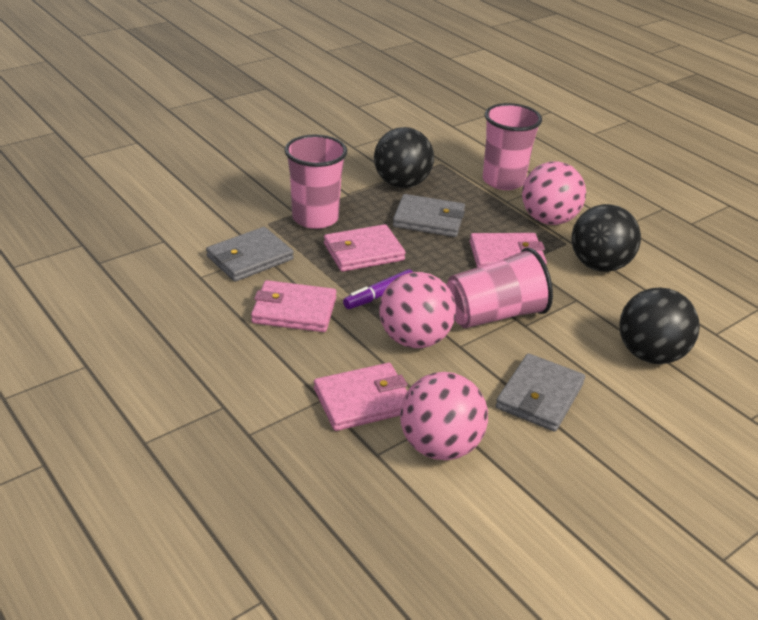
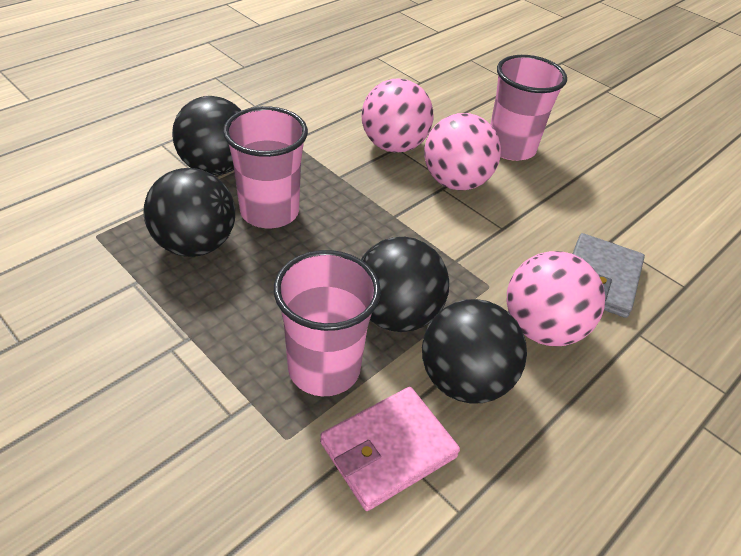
black ball: [374,127,434,188] [571,204,641,272] [619,287,700,364] = 3 -> [143,168,235,257] [172,96,242,175] [361,237,449,332] [422,299,527,404] = 4
grey wallet: [206,227,294,282] [393,194,465,237] [496,353,585,432] = 3 -> [573,233,645,318] = 1
pink wallet: [251,280,337,332] [314,363,408,431] [324,224,406,272] [470,233,547,268] = 4 -> [320,387,460,511] = 1
purple marker: [343,269,413,309] = 1 -> none = 0

